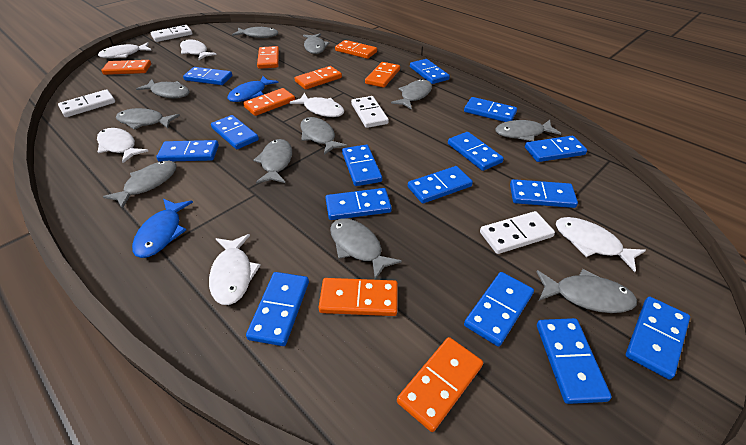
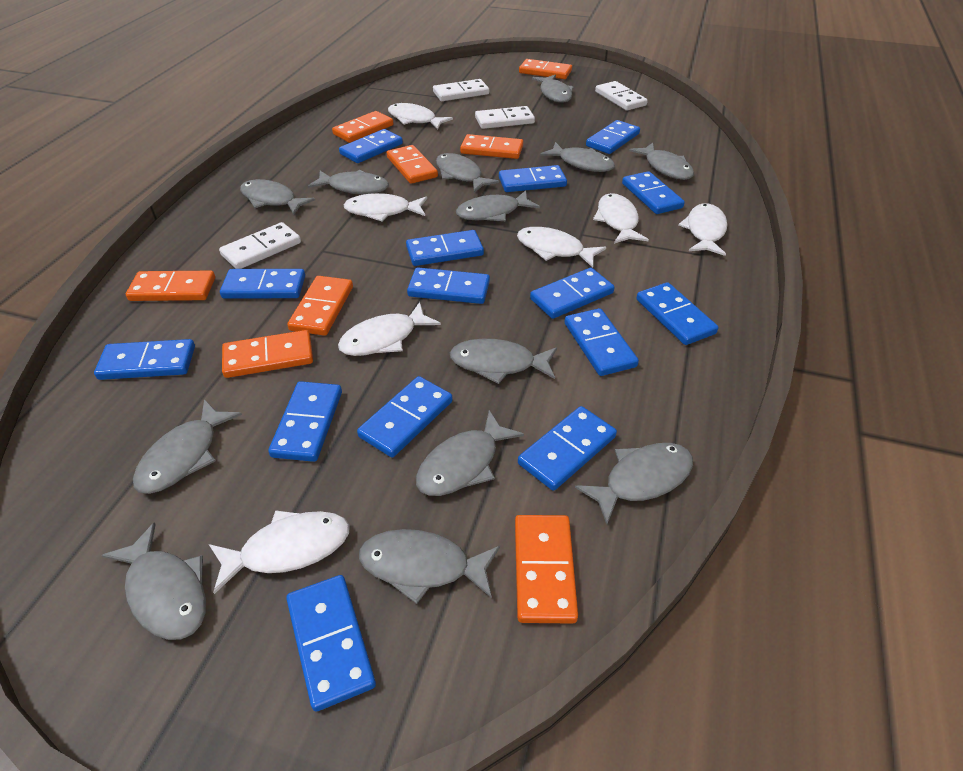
blue fish: [132,199,193,258] [228,76,278,102] = 2 -> none = 0
grey fish: [103,160,177,209] [116,108,180,130] [136,79,189,98] [232,27,278,38] [253,139,292,183] [300,117,347,155] [303,33,330,54] [330,218,402,280] [391,79,432,110] [495,120,561,141] [536,269,637,313] = 11 -> [101,522,206,640] [133,399,242,494] [240,179,316,215] [308,170,389,194] [359,529,500,604] [416,410,524,496] [436,153,499,193] [450,339,557,384] [456,190,540,221] [532,75,574,103] [540,142,615,172] [575,443,693,524] [629,143,694,180] = 13
white fish: [97,128,148,163] [98,42,152,58] [180,39,217,60] [209,234,261,305] [289,93,344,117] [556,217,646,272] = 6 -> [209,510,350,594] [338,302,441,356] [344,193,427,221] [388,103,453,130] [517,227,606,267] [593,193,649,244] [678,203,727,256] = 7

